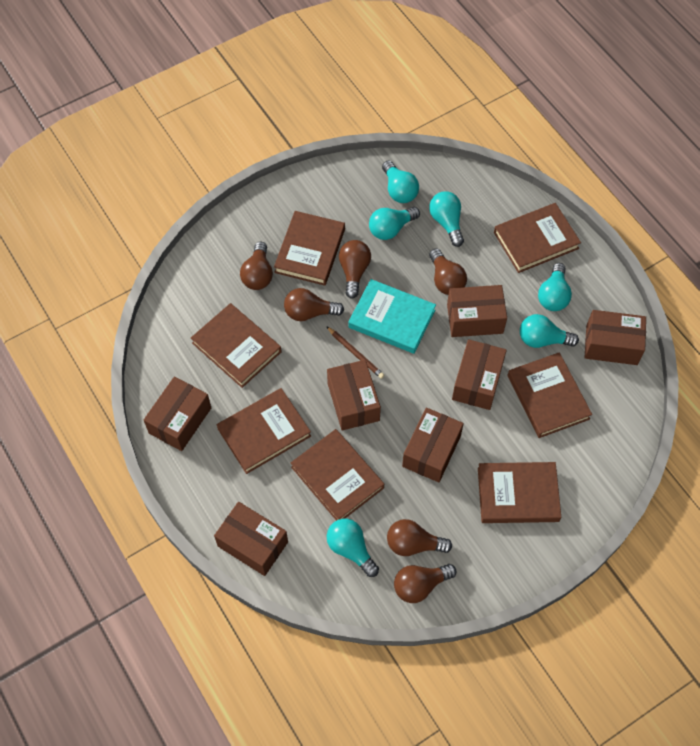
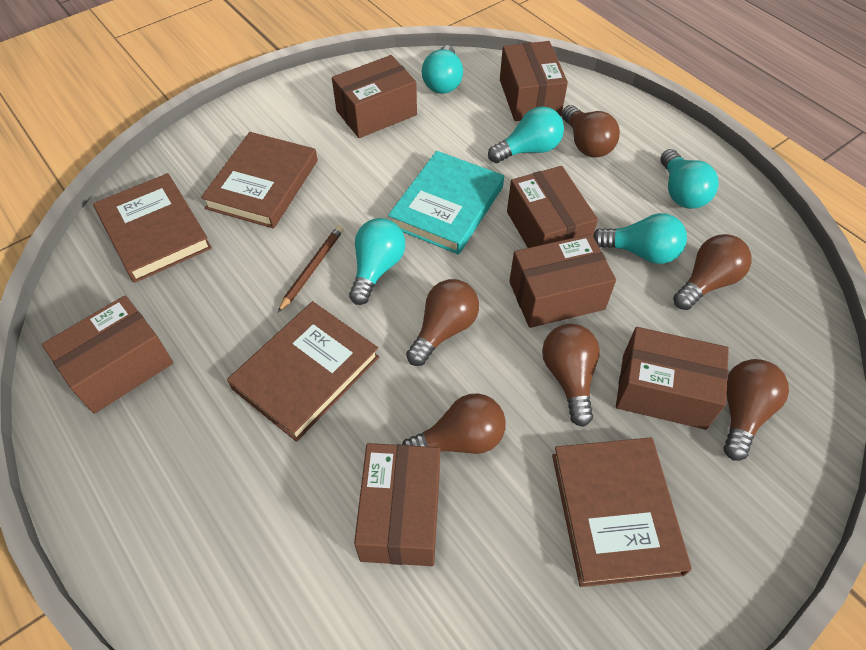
brown book: [191,303,282,388] [217,388,311,474] [274,211,345,286] [291,429,384,521] [478,462,561,523] [494,203,581,273] [507,352,592,438] = 7 -> [93,173,212,283] [201,132,318,229] [227,301,379,442] [552,437,692,587] = 4
turquoise light bulb: [327,519,379,577] [369,207,420,240] [382,160,419,203] [429,191,464,247] [520,314,579,348] [538,263,572,311] = 6 -> [349,218,405,305] [422,45,463,94] [488,106,564,163] [593,213,687,264] [660,149,719,209] = 5

